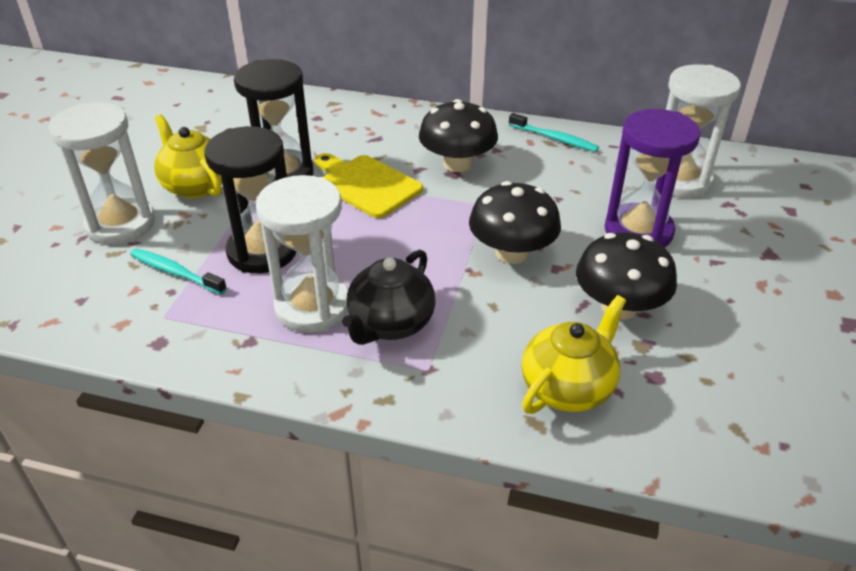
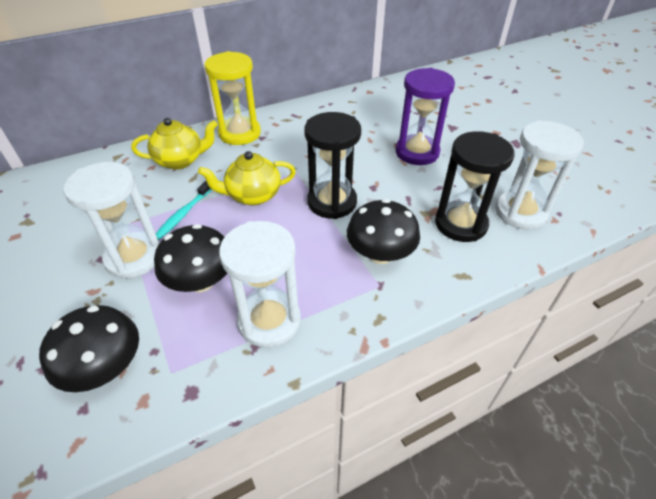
black teapot: [342,249,436,345] = 1 -> none = 0
turquoise toothbrush: [130,248,227,295] [509,113,599,152] = 2 -> [156,181,212,240] = 1
yellow cutting board: [315,153,423,218] = 1 -> none = 0
yellow hourglass: none = 0 -> [204,51,261,145] = 1

